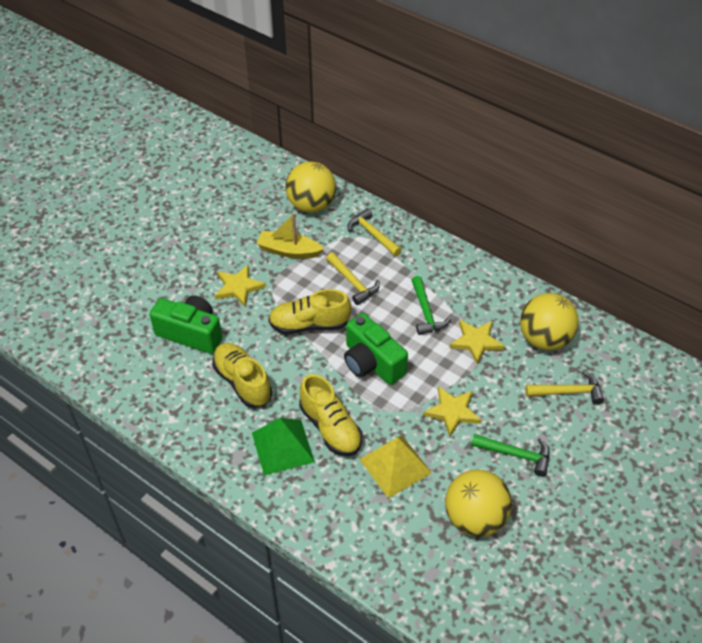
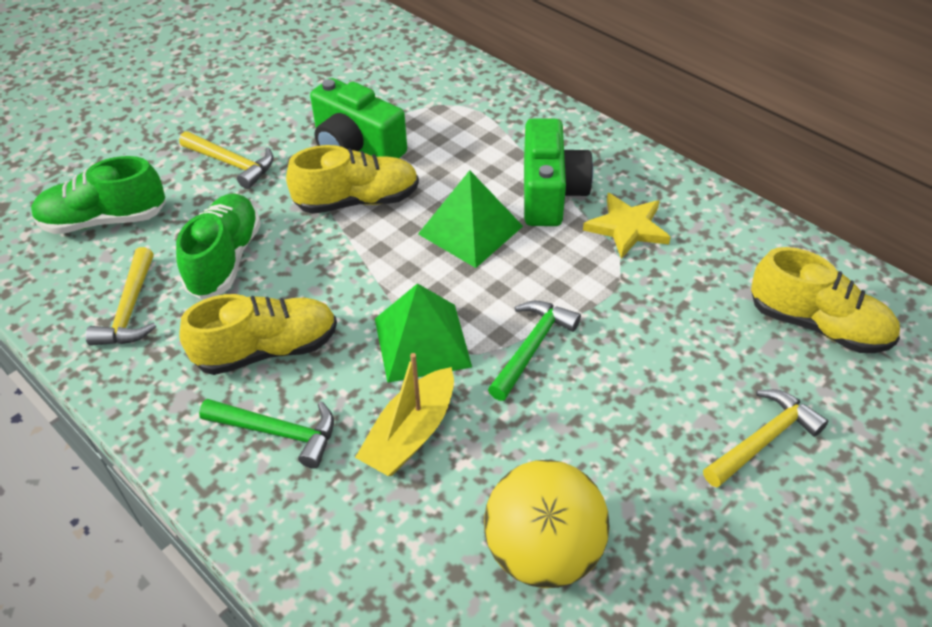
green pyramid: [252,418,315,476] = 1 -> [375,283,472,383] [418,170,523,268] = 2
green shoe: none = 0 -> [31,156,166,234] [176,193,261,299] = 2
yellow ball: [285,162,336,213] [445,469,512,537] [520,293,579,350] = 3 -> [484,460,610,588] = 1
yellow pyramid: [359,436,432,498] = 1 -> none = 0
yellow star: [215,265,266,307] [423,386,481,436] [449,320,505,365] = 3 -> [583,193,671,259] = 1

